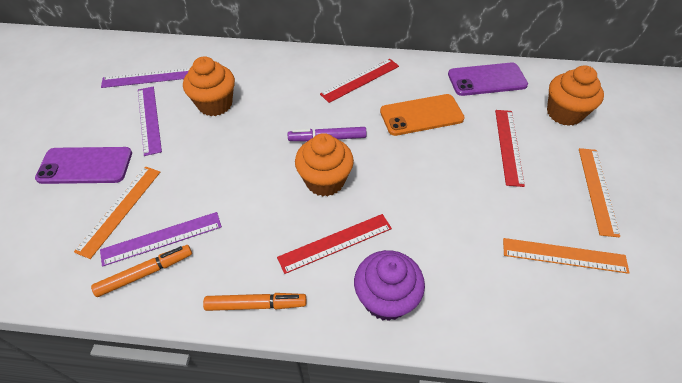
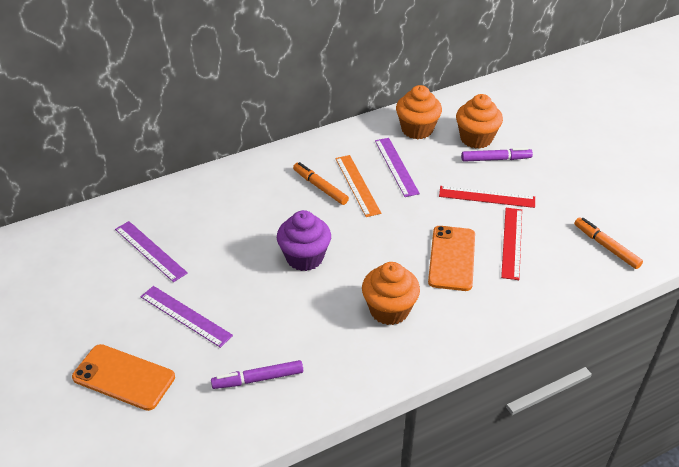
orange phone: [380,94,465,136] = 1 -> [72,344,175,411] [428,226,475,291] = 2
orange ruler: [74,166,160,259] [503,238,630,274] [579,148,620,237] = 3 -> [335,155,381,217] = 1
purple marker: [288,127,367,141] = 1 -> [211,360,303,389] [461,148,533,162] = 2
purple phone: [35,147,132,184] [448,63,528,96] = 2 -> none = 0
red ruler: [277,214,392,274] [320,59,399,103] [495,110,525,187] = 3 -> [439,186,535,208] [501,208,522,280] = 2

